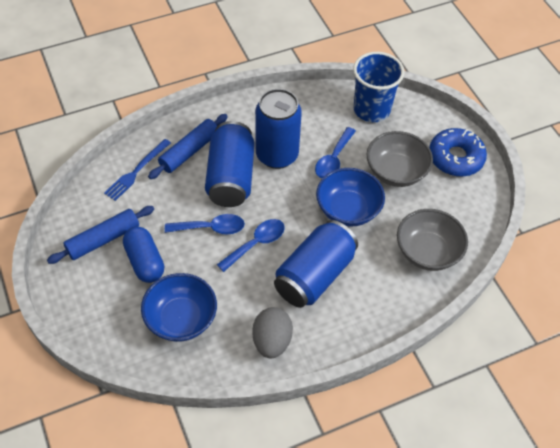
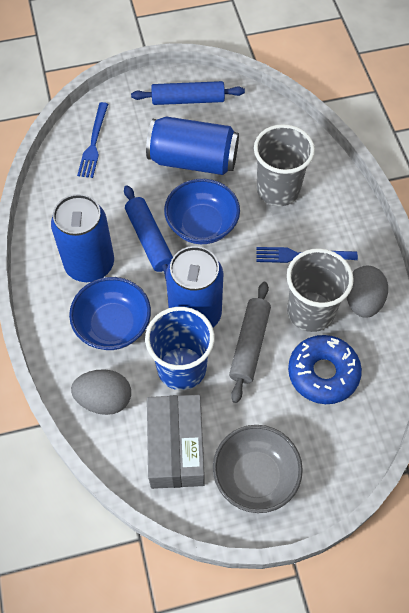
blue capsule: [123,227,164,283] = 1 -> none = 0
blue fork: [104,139,171,201] = 1 -> [77,102,108,178] [256,247,358,263] = 2
blue spoon: [165,214,245,234] [217,219,285,272] [315,127,356,178] = 3 -> none = 0
grey bowl: [367,131,433,187] [397,209,468,271] = 2 -> [213,425,303,513] = 1
grey box: none = 0 -> [147,395,205,489] = 1
grey cup: none = 0 -> [254,124,315,206] [287,248,354,332] = 2
grey egg: [252,307,293,358] = 1 -> [71,369,131,415] [346,266,388,318] = 2
grey rolling pin: none = 0 -> [229,282,271,403] = 1

